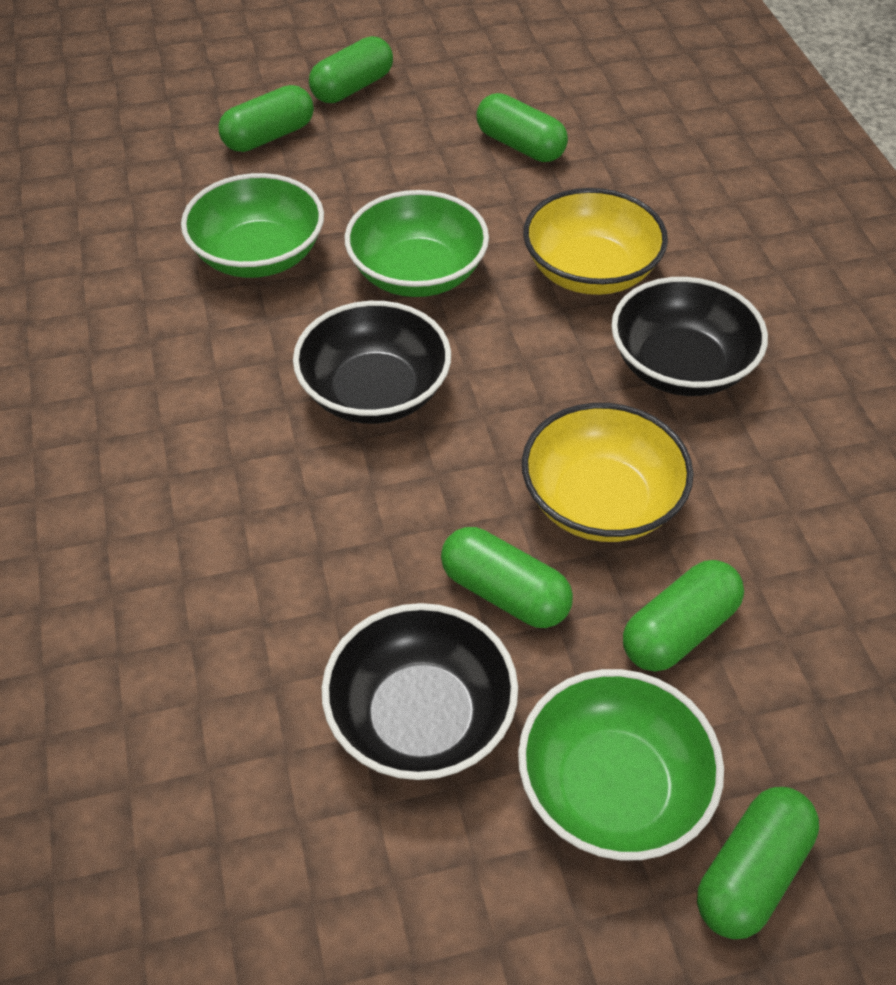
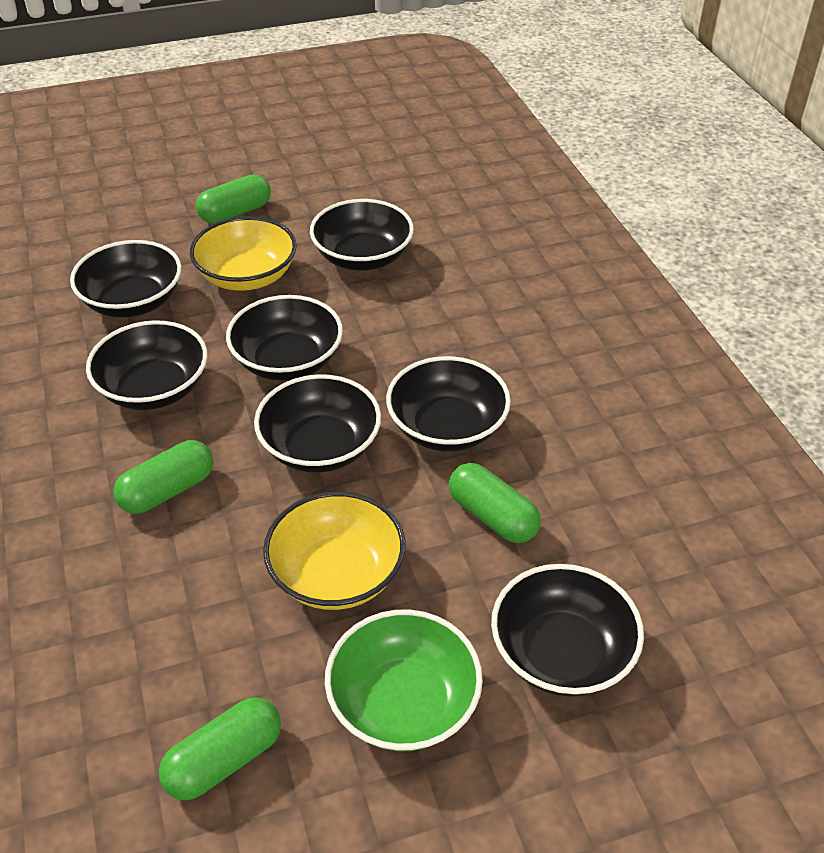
black bowl: [293,301,451,424] [322,603,518,780] [611,277,768,396] = 3 -> [70,240,182,318] [86,320,207,410] [226,295,343,381] [254,374,381,473] [310,199,414,271] [386,356,511,451] [491,564,644,697] = 7
green bowl: [181,173,324,278] [345,190,489,297] [518,669,724,860] = 3 -> [325,609,483,751] = 1
green capsule: [218,85,314,152] [309,36,393,103] [441,527,573,628] [476,93,568,162] [623,560,744,672] [697,787,819,939] = 6 -> [113,440,213,514] [159,697,281,800] [196,175,271,223] [449,463,541,543] = 4

